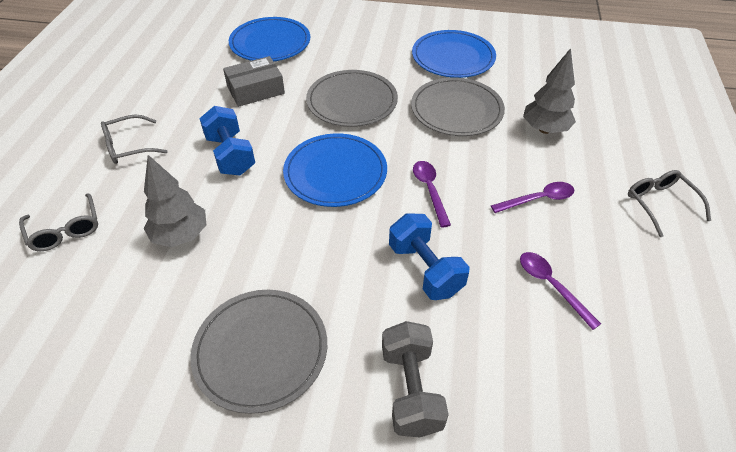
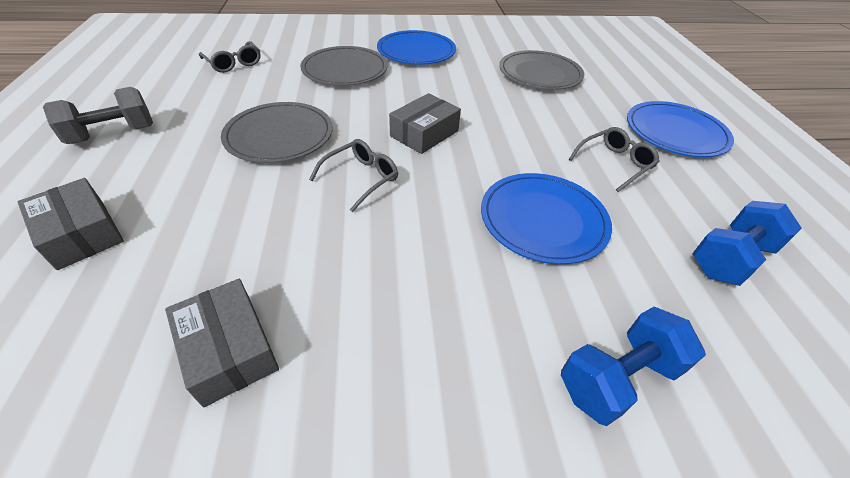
grey box: [223,56,285,107] = 1 -> [17,178,124,270] [165,279,279,408] [389,93,461,154] = 3
grey tree: [144,155,206,247] [523,48,576,134] = 2 -> none = 0
purple spoon: [413,161,451,227] [491,182,574,213] [520,252,601,330] = 3 -> none = 0

